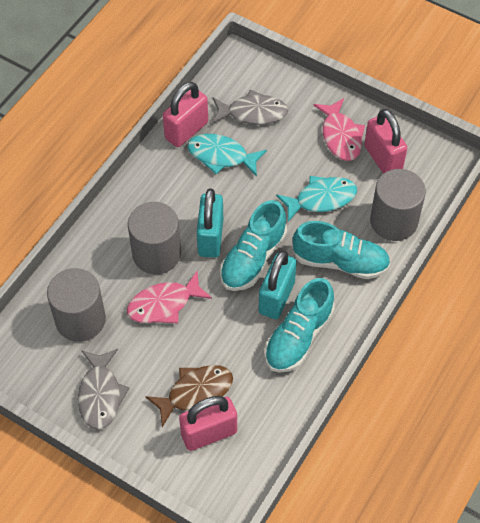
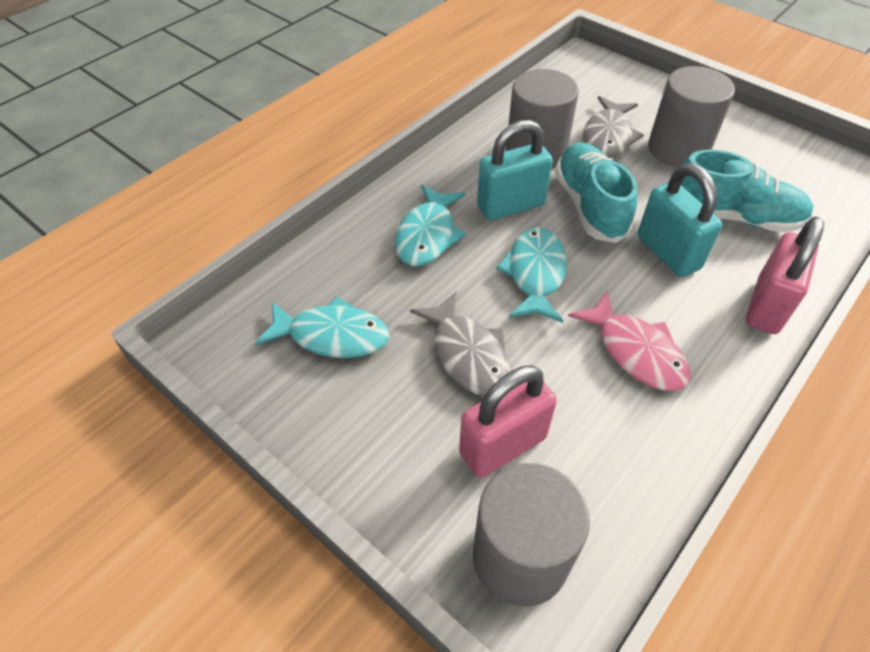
brown fish: [145,365,233,427] = 1 -> none = 0
pink fish: [127,270,212,323] [313,98,365,161] = 2 -> [568,291,690,391] = 1
pink padlock: [163,82,208,147] [179,396,237,451] [364,109,407,174] = 3 -> [459,365,557,478] [746,216,824,334] = 2
turquoise fish: [188,134,267,177] [276,176,357,222] = 2 -> [255,296,389,358] [395,185,466,266] [496,227,567,323] = 3
turquoise shoe: [220,200,287,291] [264,278,335,373] [292,221,390,279] = 3 -> [555,143,637,243] [681,149,814,232] = 2

